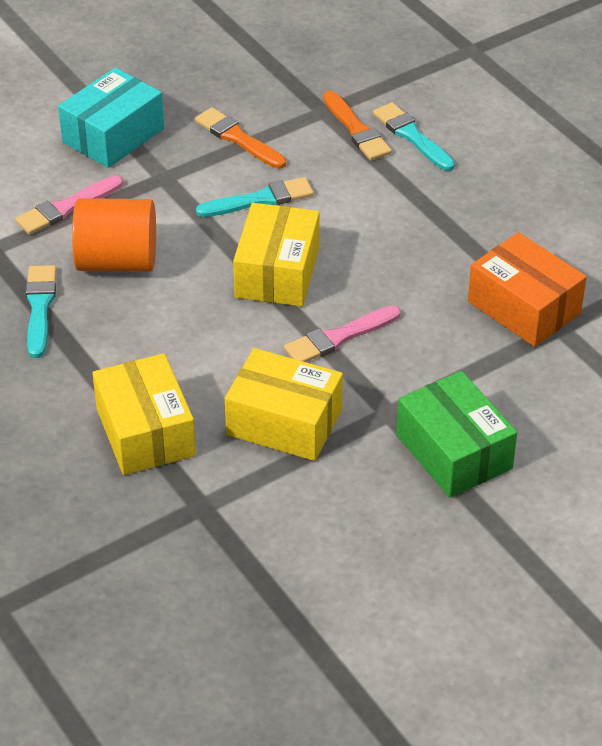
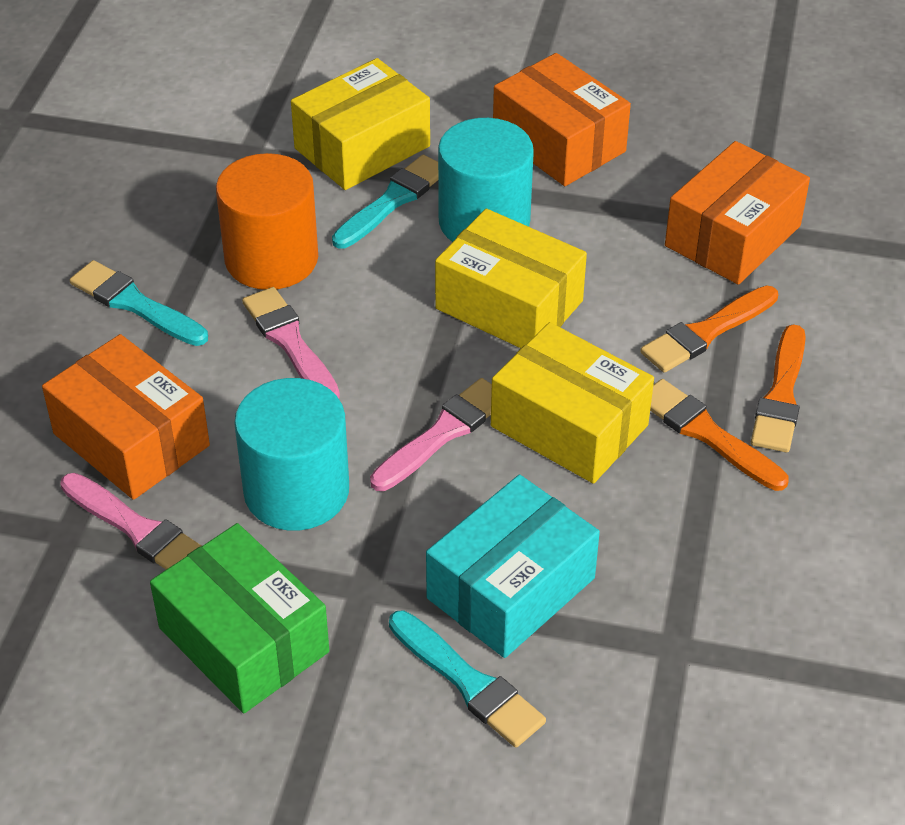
orange box: [468,232,587,347] = 1 -> [42,334,210,500] [493,53,631,186] [665,141,810,285] = 3
orange brush: [195,107,286,169] [323,91,392,160] = 2 -> [640,286,778,373] [650,379,789,491] [751,324,806,453] = 3
pink brush: [15,175,123,235] [284,306,401,362] = 2 -> [60,473,202,570] [242,287,340,398] [370,378,492,491] = 3
turquoise cylinder: none = 0 -> [234,378,349,531] [438,118,534,242] = 2

